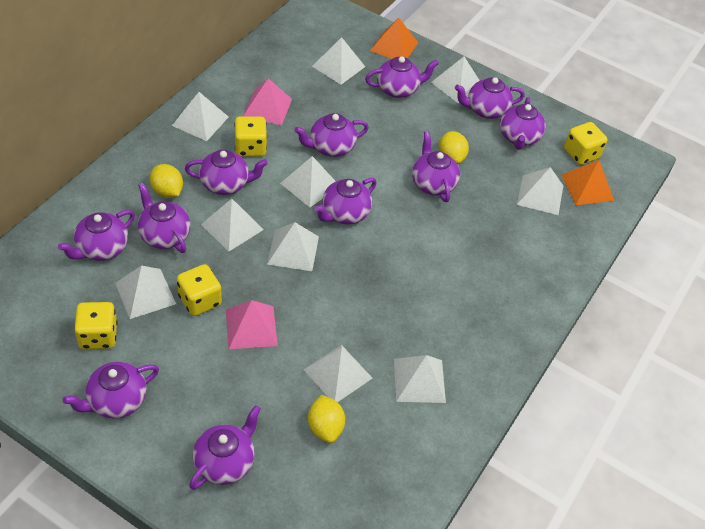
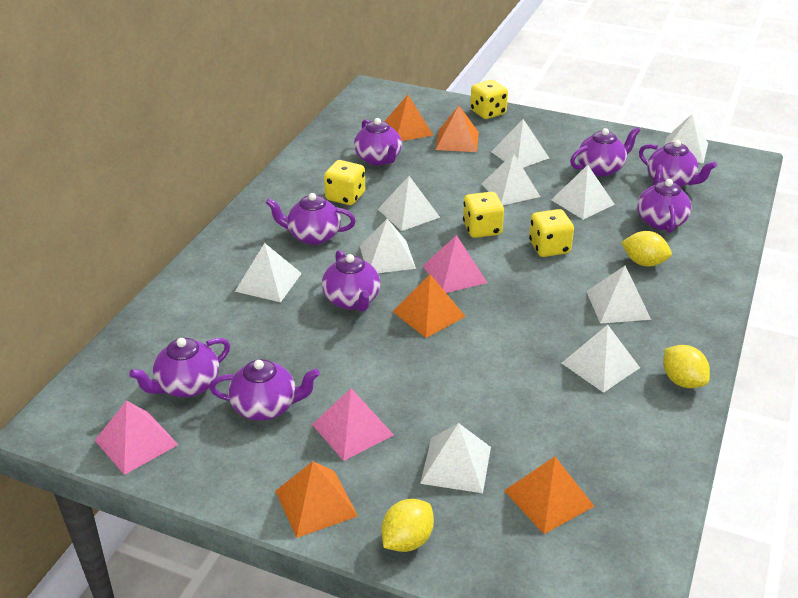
orange pyramid: [370,18,418,59] [562,160,614,205] = 2 -> [275,461,358,538] [384,95,434,141] [393,275,466,338] [436,106,479,152] [504,456,595,534] = 5
pink pyramid: [226,300,278,349] [243,78,292,125] = 2 -> [95,401,178,475] [312,388,394,461] [423,235,488,293] = 3
purple teapot: [58,210,135,261] [62,362,159,418] [138,183,191,253] [185,150,268,195] [189,405,261,490] [294,113,369,157] [314,178,377,224] [365,56,439,98] [412,131,460,202] [455,77,525,119] [500,97,546,150] = 11 -> [129,338,230,397] [209,359,320,421] [266,193,356,245] [322,250,380,312] [354,118,402,166] [570,127,640,177] [637,165,692,233] [639,140,717,187] = 8

